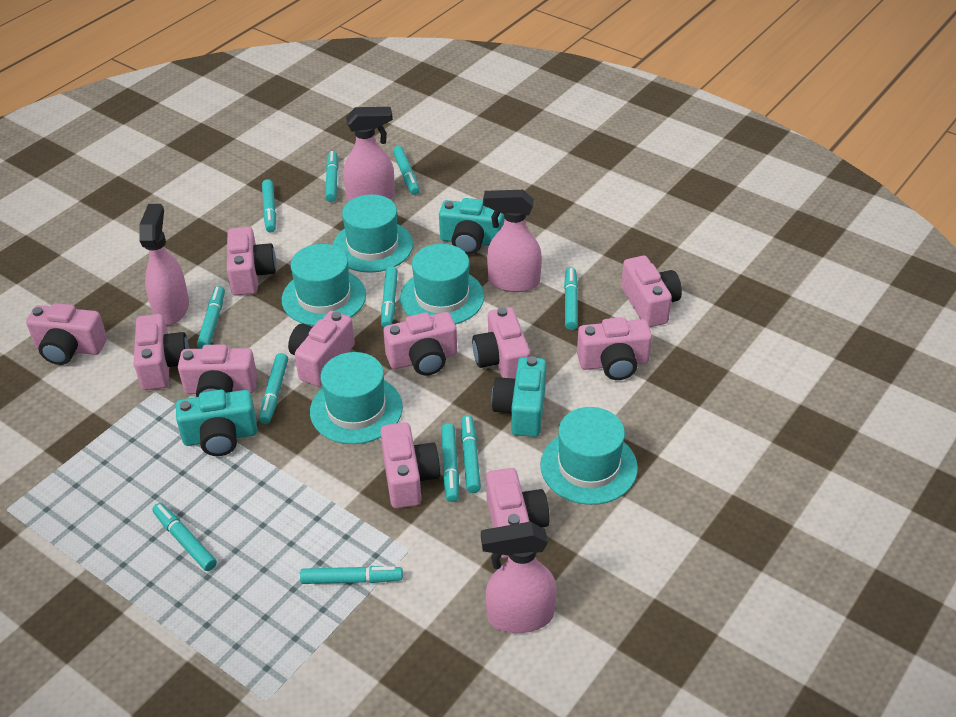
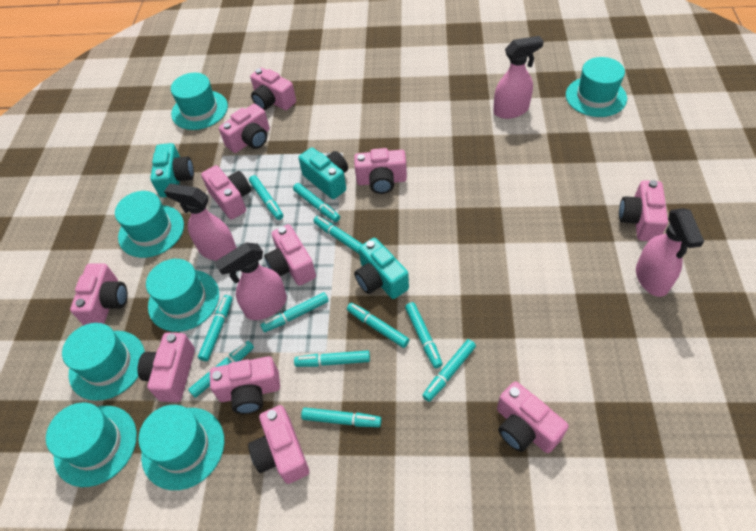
turquoise hat: [282,244,366,326] [310,352,403,444] [333,194,413,273] [400,244,484,324] [540,407,638,505] = 5 -> [46,403,137,487] [62,323,145,401] [115,191,184,258] [138,405,224,490] [146,259,219,332] [171,73,228,130] [566,57,627,117] = 7

